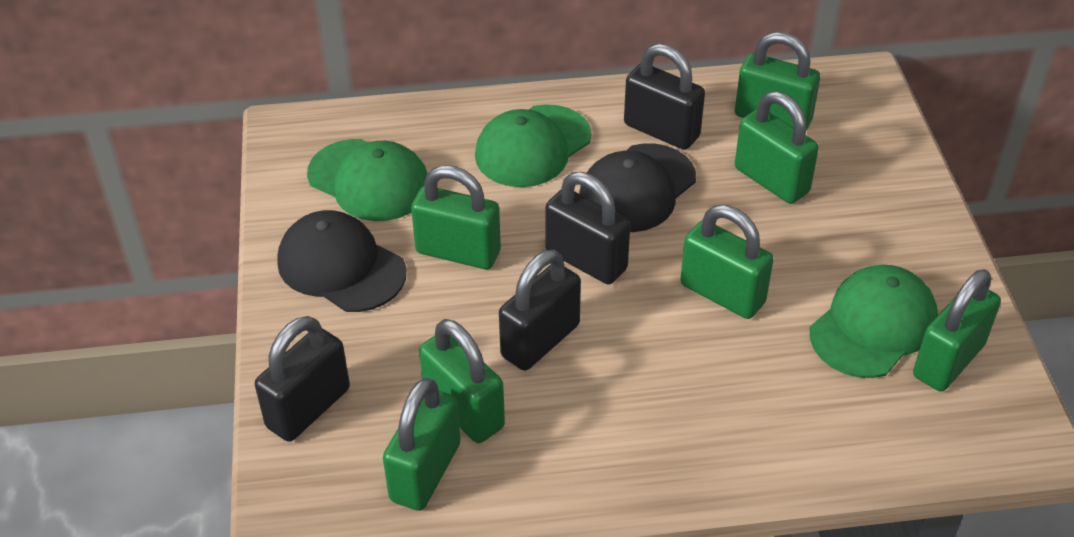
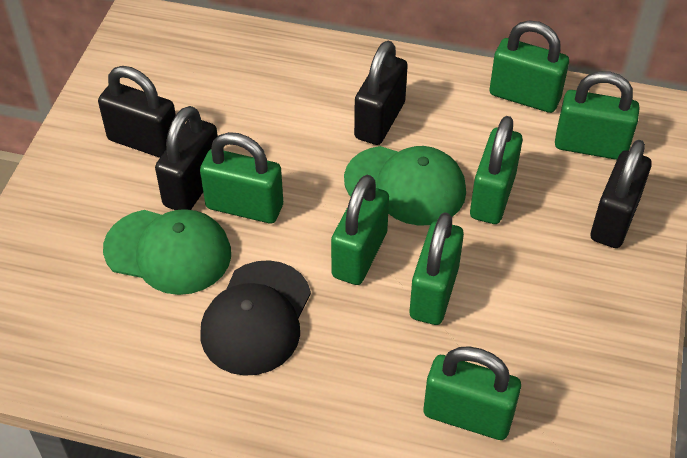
black cap: [277,210,406,312] [579,143,696,232] = 2 -> [200,260,311,376] = 1
green cap: [307,139,428,221] [475,104,592,187] [810,265,938,378] = 3 -> [103,209,231,295] [344,146,466,226] = 2

